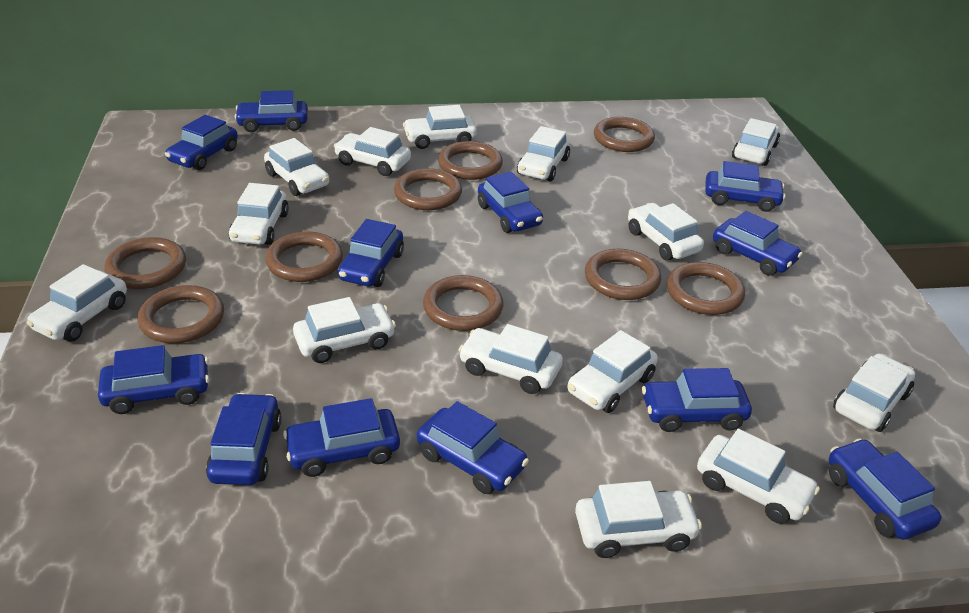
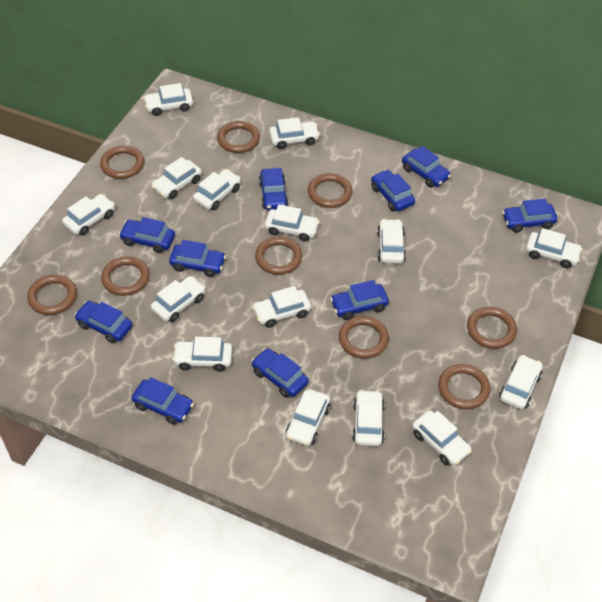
blue car: [98,345,209,414] [165,115,238,170] [206,393,282,485] [234,90,308,132] [283,398,400,477] [338,219,404,287] [417,401,529,494] [478,172,543,233] [642,368,752,432] [705,161,786,212] [713,211,802,276] [829,438,942,540] = 12 -> [74,301,133,343] [119,217,175,253] [132,377,194,425] [169,240,226,277] [251,348,309,398] [259,168,289,210] [330,280,389,320] [371,169,415,211] [402,146,451,188] [502,198,557,233] = 10
white car: [27,264,127,342] [229,183,289,245] [264,138,329,196] [293,297,396,363] [334,127,411,176] [403,105,477,149] [459,324,563,394] [517,126,570,181] [567,330,658,413] [575,481,702,558] [628,203,704,261] [697,429,820,524] [732,118,780,166] [833,354,915,432] = 14 -> [62,194,115,236] [143,83,193,116] [151,157,202,199] [151,276,205,322] [172,337,232,372] [193,169,241,210] [252,286,311,328] [265,205,320,242] [269,117,320,149] [286,389,331,446] [352,390,385,446] [377,219,406,263] [412,410,472,466] [499,355,543,409] [526,228,583,268] = 15

